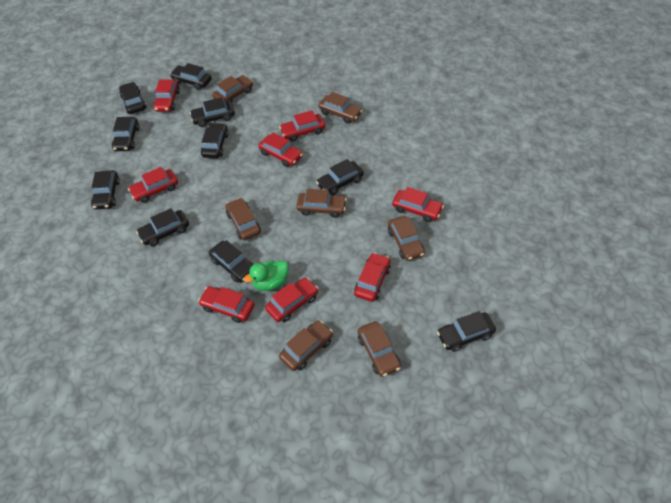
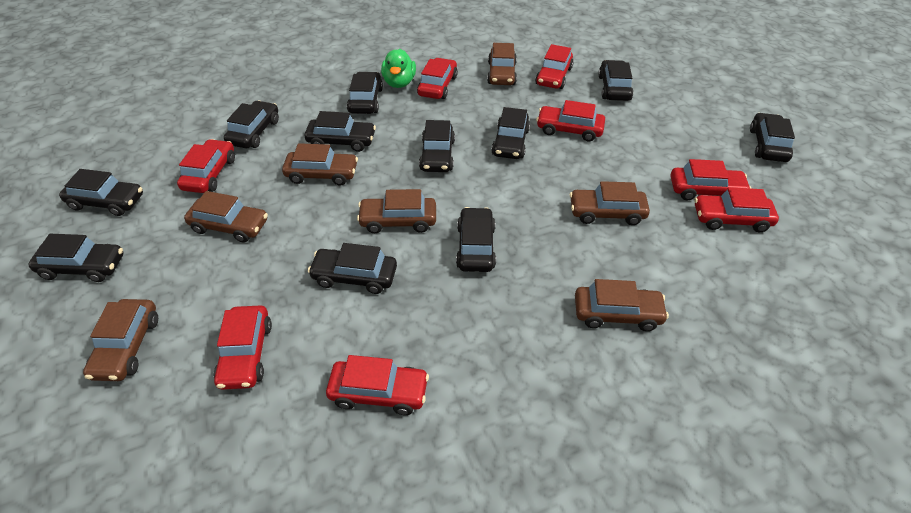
black car: [91,170,120,209] [112,117,139,151] [119,82,147,114] [136,208,189,247] [170,63,212,90] [190,97,235,127] [201,123,229,158] [209,240,254,283] [316,159,364,195] [437,311,496,352] = 10 -> [28,234,123,282] [59,169,143,216] [224,101,279,148] [305,111,376,152] [308,243,397,294] [347,72,383,114] [419,120,455,172] [456,207,496,272] [491,107,530,159] [598,60,633,101] [750,113,795,162] = 11

